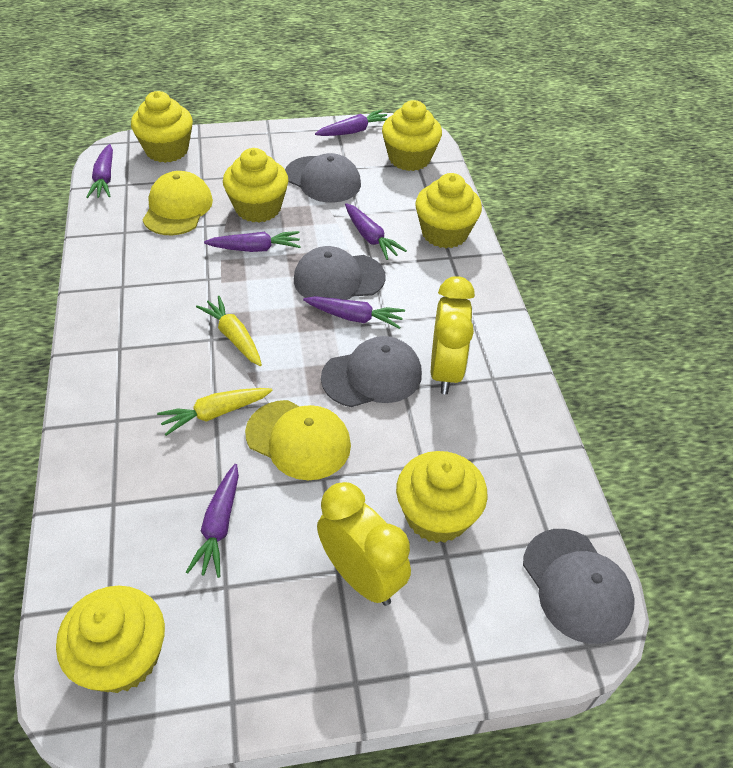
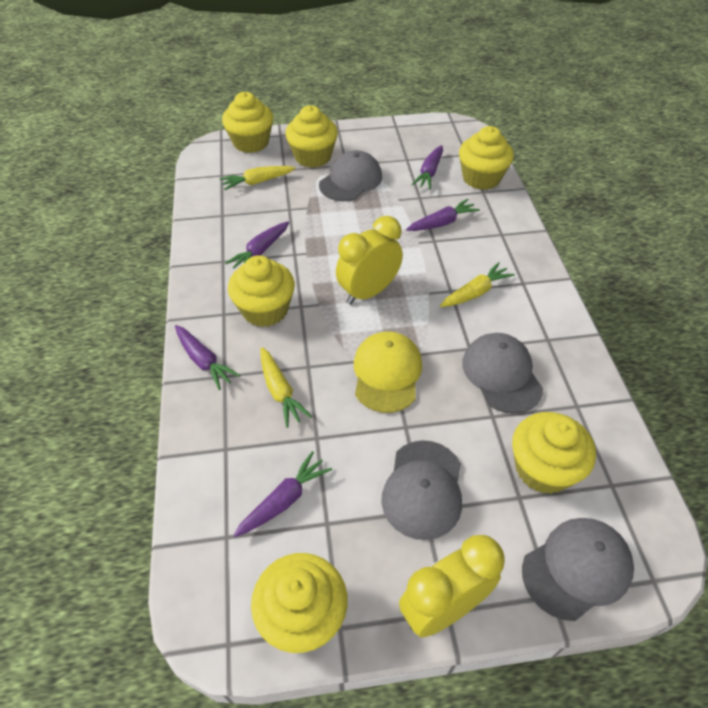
purple carrot: [86,144,113,198] [186,464,239,578] [204,231,301,252] [303,296,405,329] [315,109,387,136] [345,203,407,260] = 6 -> [175,325,241,390] [225,221,289,268] [233,451,332,537] [406,199,480,231] [411,145,443,189] = 5
yellow cap: [143,171,213,235] [245,400,351,480] = 2 -> [354,331,422,413] = 1
yellow carrot: [157,388,273,436] [196,296,262,366] = 2 -> [220,166,296,190] [261,347,312,428] [440,262,515,307] = 3

